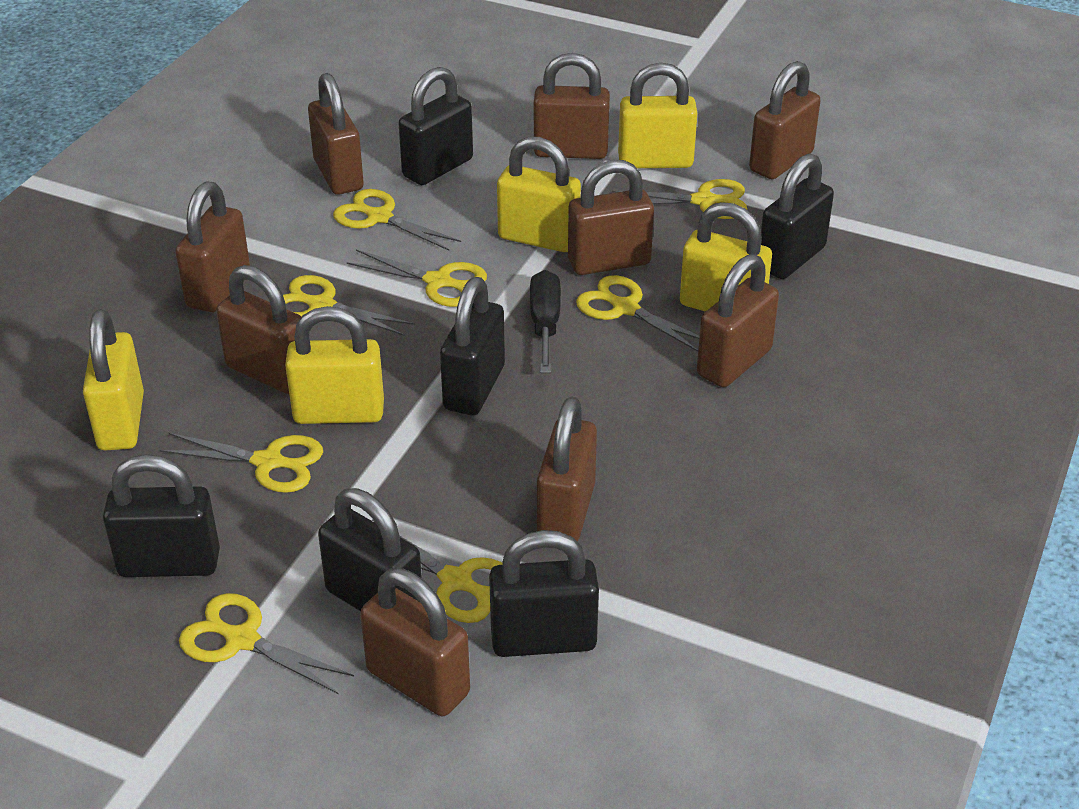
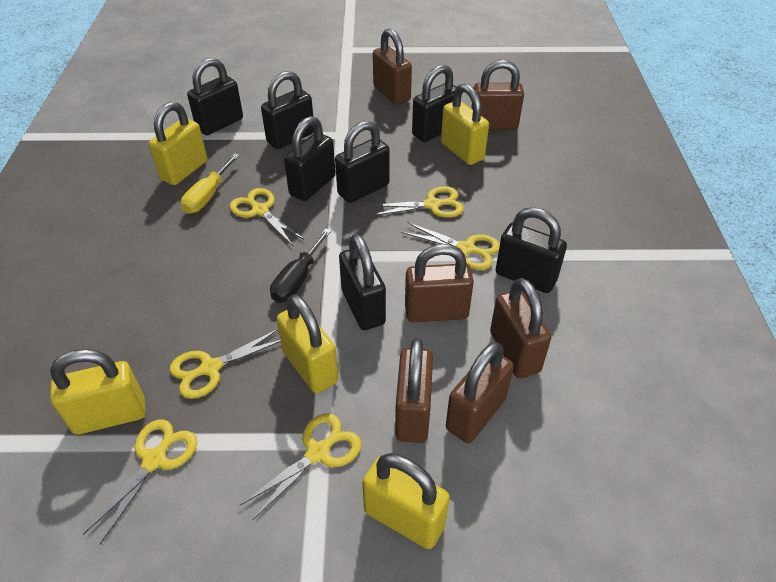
black padlock: [103,455,220,577] [318,488,422,611] [398,67,473,185] [440,277,505,415] [489,530,599,657] [761,153,834,279] = 6 -> [187,58,243,135] [261,71,314,149] [284,116,336,201] [335,121,390,203] [339,234,386,330] [412,64,457,142] [496,207,567,293] = 7
brown padlock: [175,182,250,312] [216,265,301,394] [308,73,364,195] [360,568,470,716] [534,53,610,159] [537,397,597,542] [568,160,654,275] [697,254,779,387] [749,61,821,179] = 9 -> [373,28,412,105] [395,338,433,443] [405,244,474,322] [446,342,514,443] [471,60,524,130] [490,278,551,378] = 6
yellow scissors: [159,433,323,493] [179,593,354,694] [283,275,415,336] [333,189,461,251] [346,249,487,307] [372,519,503,623] [576,275,700,352] [612,179,748,219] = 8 -> [82,419,197,544] [170,329,281,399] [229,188,305,246] [240,413,362,521] [368,186,464,218] [401,222,500,270] = 6
yellow screwdriver: none = 0 -> [181,153,240,214] = 1

